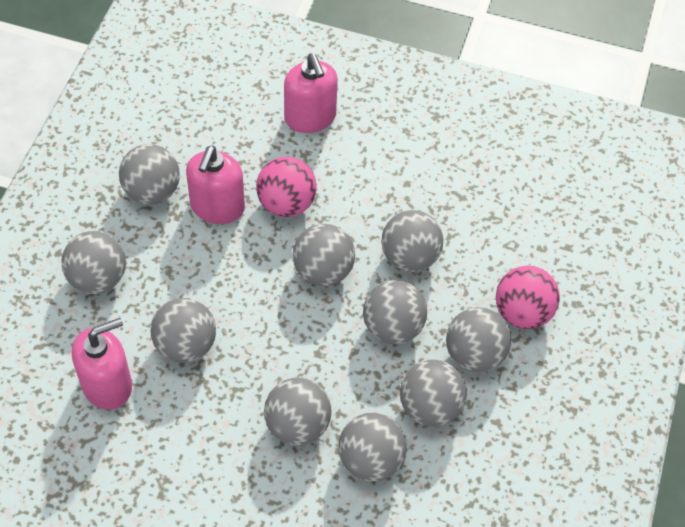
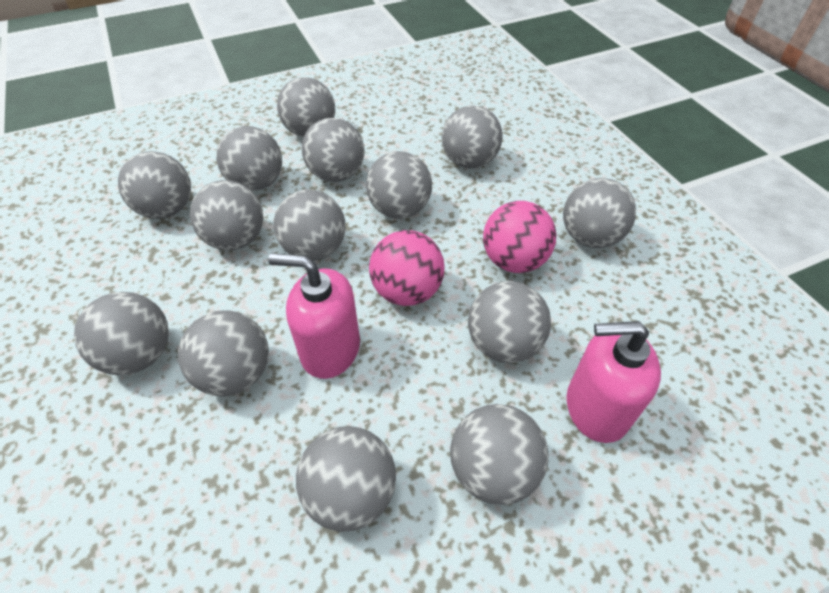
grey ball: [61,231,126,294] [119,144,180,205] [150,298,216,363] [264,378,331,445] [293,224,355,286] [338,413,407,482] [363,280,427,344] [381,210,443,272] [400,360,467,426] [446,307,511,372] = 10 -> [74,292,169,375] [118,152,191,219] [178,310,269,396] [190,180,264,250] [216,126,282,191] [274,190,345,261] [277,77,335,137] [296,426,396,532] [302,118,364,182] [366,151,432,219] [442,105,503,169] [450,404,548,505] [468,281,551,363] [563,178,636,248] = 14
pink soap dispenser: [72,318,132,410] [186,146,245,224] [284,54,338,133] = 3 -> [268,254,360,379] [567,321,661,443] = 2

